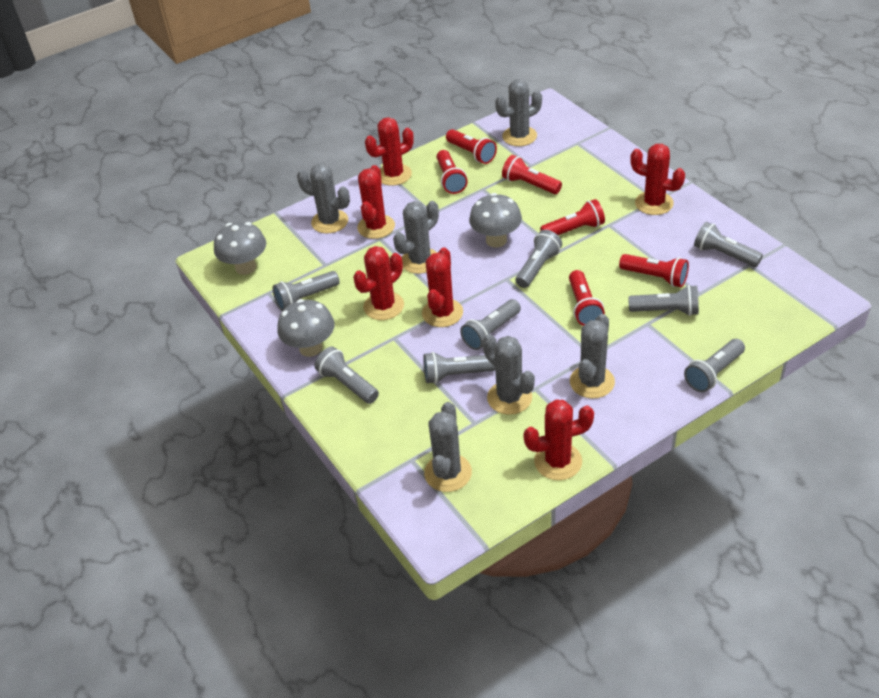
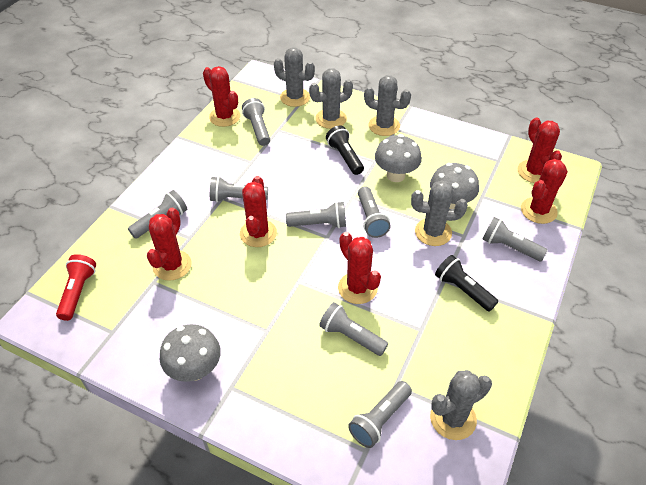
black flashlight: none = 0 -> [326,126,364,175] [435,255,498,312] = 2
grey cactus: [297,164,350,233] [393,201,439,274] [424,402,472,492] [482,334,535,415] [495,79,542,146] [570,314,615,398] = 6 -> [274,47,315,107] [309,68,353,129] [364,75,411,136] [411,180,468,246] [430,370,492,440] = 5
red flashlight: [436,150,468,194] [446,129,497,164] [502,155,562,194] [540,199,605,235] [569,270,605,326] [619,254,689,287] = 6 -> [56,254,96,321] = 1

